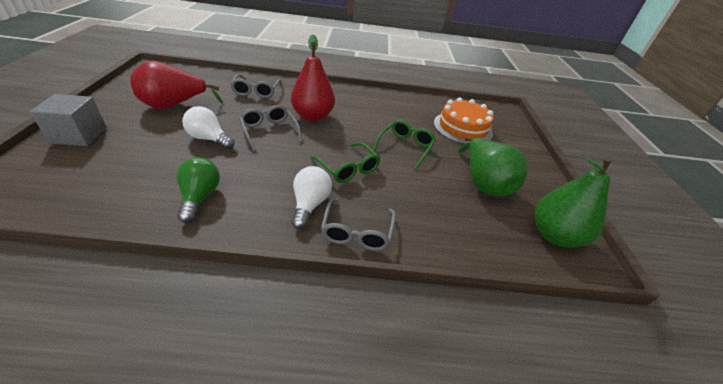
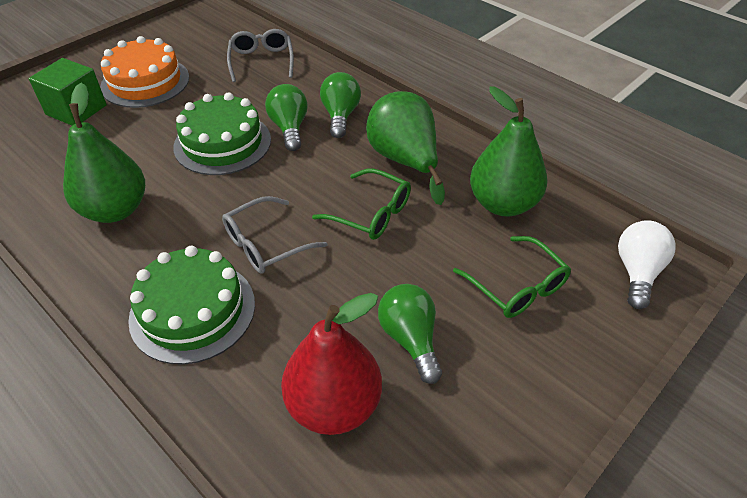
green cake: none = 0 -> [128,246,255,365] [173,92,271,175] = 2
green cube: none = 0 -> [29,58,107,126] = 1
green light bulb: [176,157,220,223] = 1 -> [265,84,308,151] [320,72,361,138] [378,284,442,384] = 3
green pear: [458,137,527,196] [534,157,612,248] = 2 -> [63,83,145,223] [366,91,445,205] [470,87,548,216] = 3
grey cube: [30,94,107,146] = 1 -> none = 0
grey glasses: [230,74,281,98] [239,105,302,151] [321,198,396,251] = 3 -> [222,196,327,274] [227,29,294,82] = 2
red pear: [131,61,223,109] [291,34,335,121] = 2 -> [281,293,382,435] = 1
white light bulb: [182,106,235,149] [291,166,332,230] = 2 -> [618,220,676,309] = 1

